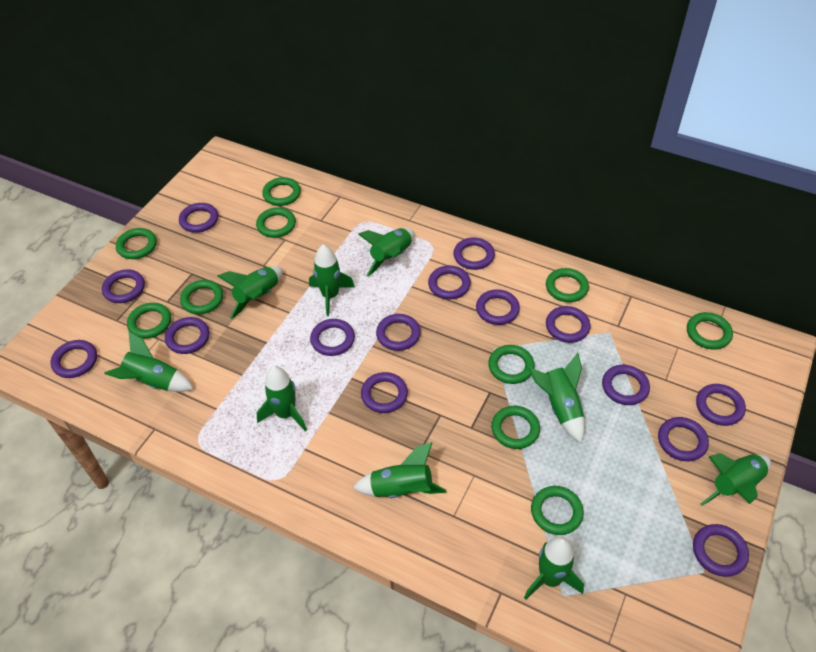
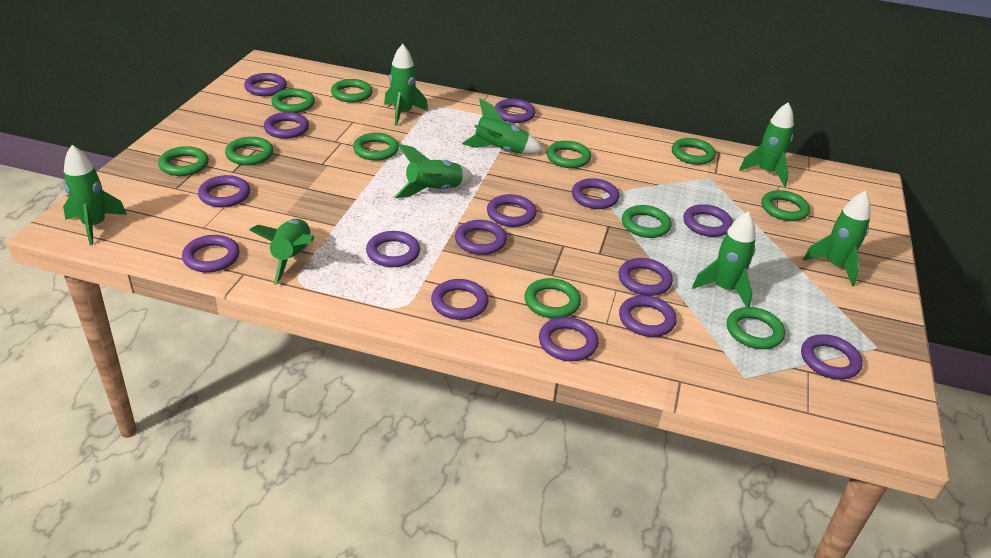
green ring: [116,228,157,259] [127,303,171,339] [180,280,223,314] [256,207,296,238] [262,177,301,206] [488,345,535,384] [491,406,540,449] [531,486,584,535] [546,268,589,302] [687,312,733,350] = 10 -> [158,146,209,176] [225,137,273,165] [271,89,315,113] [331,79,373,103] [353,133,399,161] [524,278,581,319] [547,141,591,168] [622,205,671,238] [672,138,716,165] [727,307,785,349] [761,190,810,221] = 11
green rocket: [104,331,194,392] [218,266,283,319] [257,366,307,431] [309,244,355,316] [353,442,447,498] [358,228,415,276] [524,537,584,600] [528,353,585,443] [701,453,771,506] = 9 -> [63,145,127,245] [249,219,314,285] [384,44,428,126] [394,144,474,198] [462,98,544,154] [692,211,756,307] [739,102,794,187] [803,191,871,286] = 8

